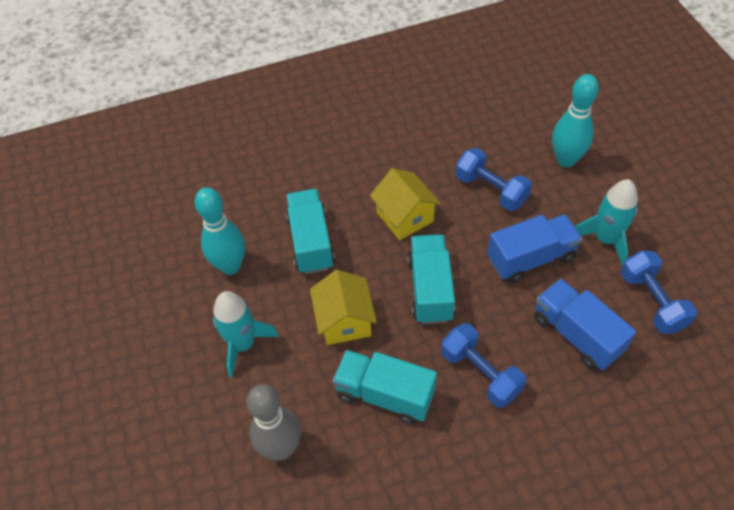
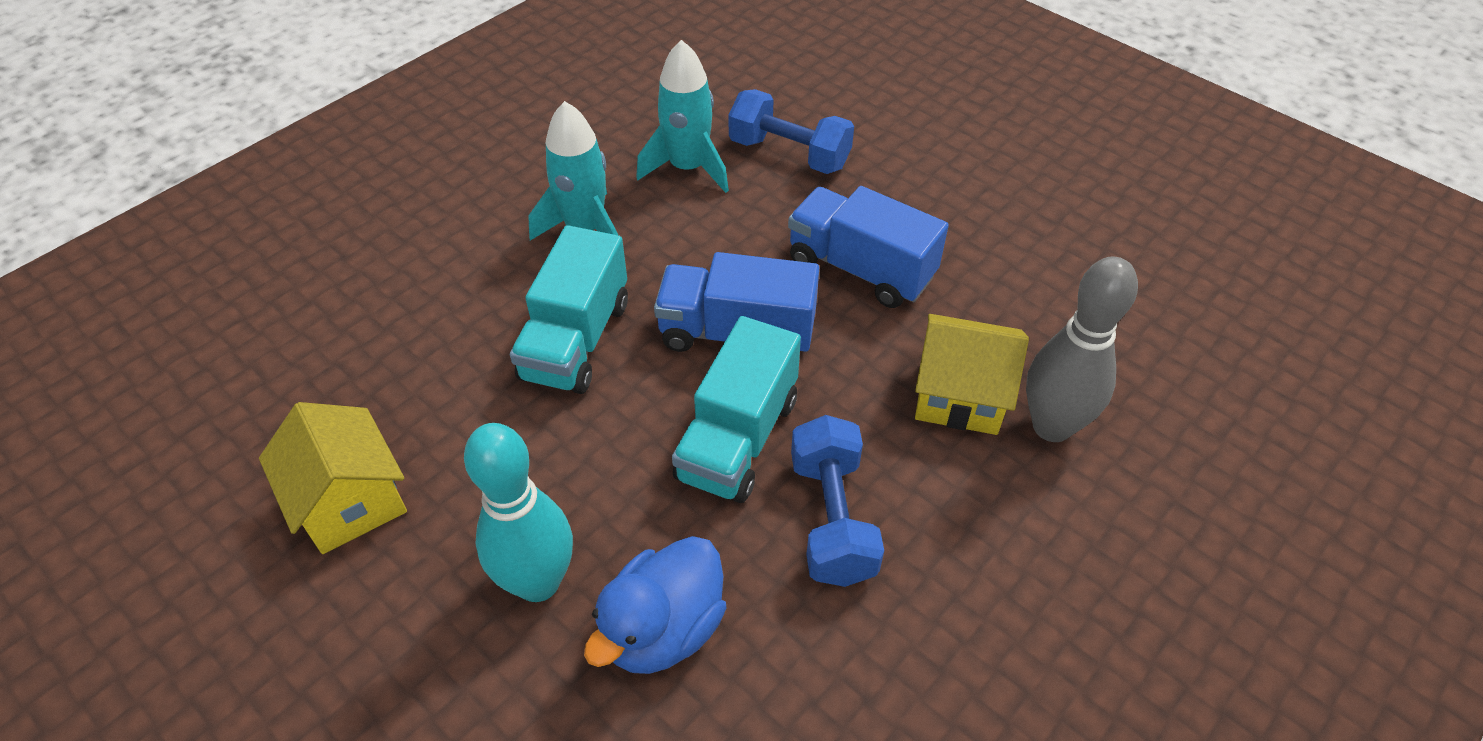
blue duck: none = 0 -> [584,536,727,674] = 1
blue dumbbell: [441,323,526,408] [456,148,532,211] [621,251,697,334] = 3 -> [728,89,854,174] [791,415,884,587] = 2
turquoise bowling pin: [194,187,245,275] [552,74,599,167] = 2 -> [464,423,573,602] = 1
turquoise truck: [286,189,335,274] [333,350,437,424] [407,234,455,324] = 3 -> [510,225,628,394] [672,316,801,503] = 2

